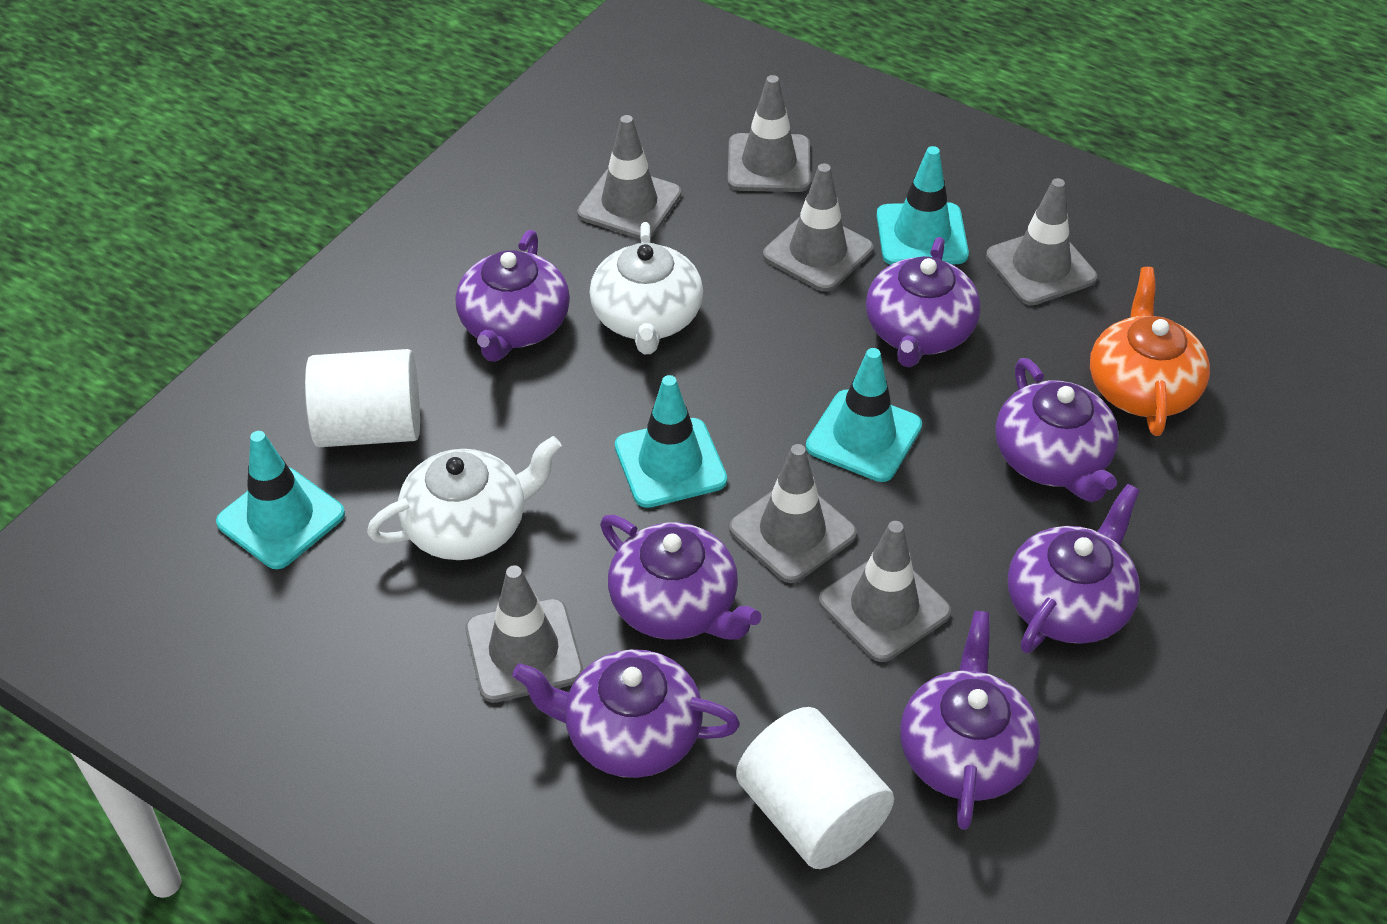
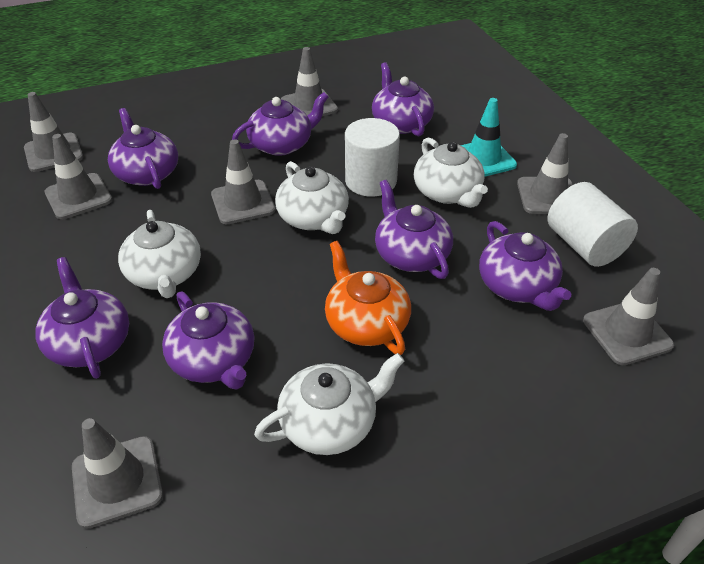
turquoise traffic cone: [216,431,345,569] [615,375,727,508] [806,348,922,482] [877,146,969,265] = 4 -> [460,98,517,177] = 1
white teapot: [367,436,562,560] [590,222,703,354] = 2 -> [118,210,201,298] [254,353,404,455] [275,161,349,234] [414,137,488,208] = 4

